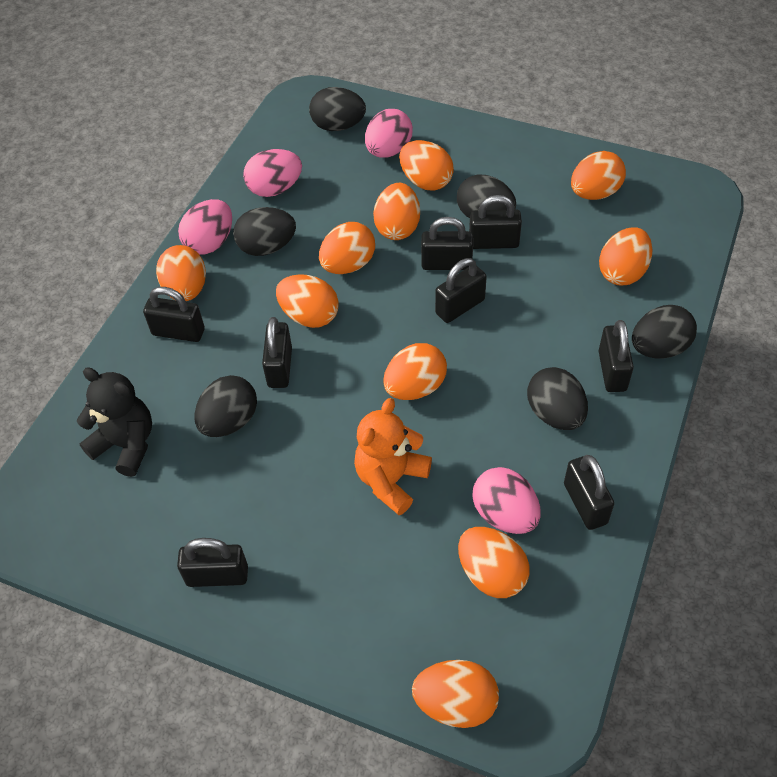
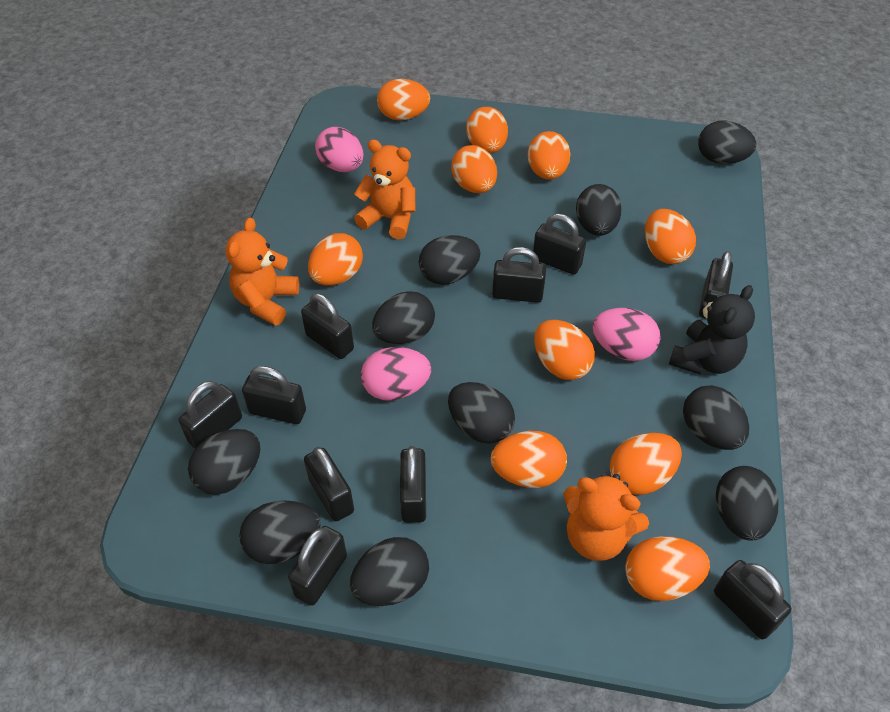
black egg: [194,375,257,437] [233,207,296,256] [309,87,366,131] [457,175,516,218] [527,367,588,430] [632,305,697,359] = 6 -> [188,429,260,495] [239,500,321,564] [350,537,429,606] [372,291,435,344] [418,235,481,285] [448,382,515,444] [576,184,622,236] [683,385,749,450] [698,120,756,164] [716,466,778,540] = 10
black padlock: [143,287,205,342] [177,538,248,587] [262,317,292,388] [421,217,473,270] [435,258,487,323] [469,195,522,249] [564,455,614,530] [599,320,634,392] = 8 -> [178,381,242,449] [242,366,306,424] [288,526,347,606] [301,293,354,359] [304,447,354,521] [400,446,426,523] [492,247,546,303] [533,214,586,275] [699,251,733,319] [714,560,792,640] = 10
orange teddy bear: [354,398,432,515] = 1 -> [226,218,299,325] [354,139,416,239] [563,474,649,561] = 3
pink egg: [178,199,232,255] [243,149,302,197] [365,109,413,158] [473,467,541,534] = 4 -> [315,127,364,172] [361,347,431,401] [592,308,661,361] = 3

